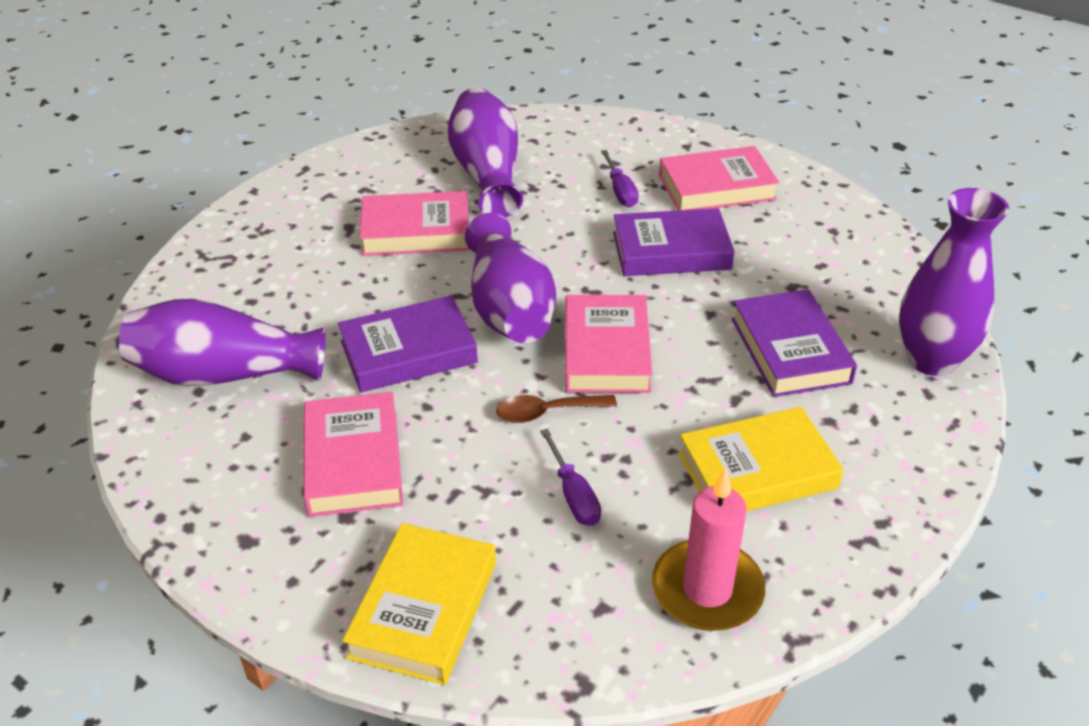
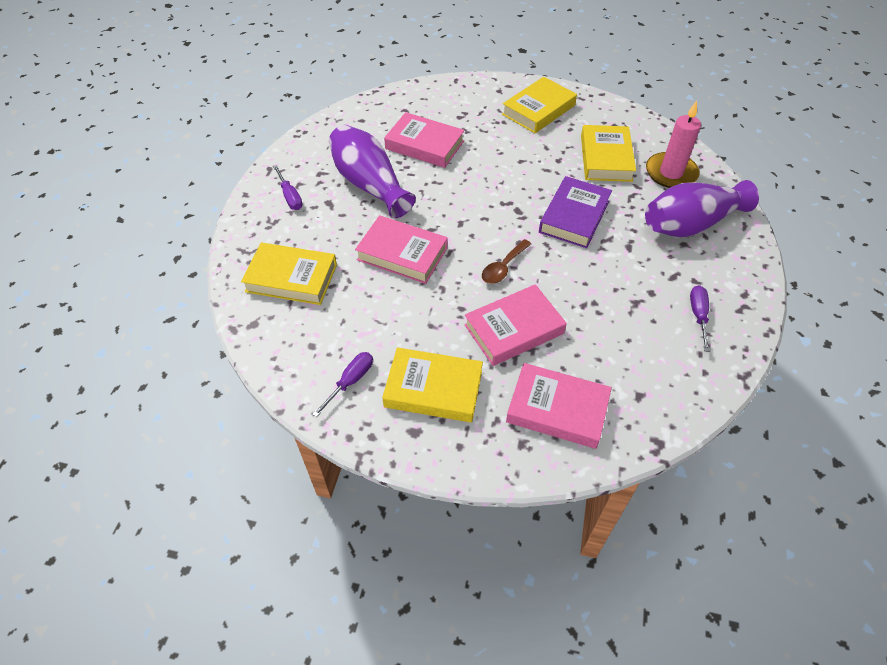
purple book: [338,295,478,393] [613,208,735,276] [731,289,857,397] = 3 -> [539,176,612,248] = 1
purple screwdriver: [540,429,601,526] [601,150,639,207] = 2 -> [273,165,303,210] [312,352,373,417] [690,285,710,352] = 3
purple vase: [119,299,326,386] [448,88,523,218] [465,213,556,343] [899,188,1009,376] = 4 -> [329,125,416,218] [645,180,759,237] = 2
yellow book: [342,523,496,685] [678,407,844,511] = 2 -> [241,242,337,305] [382,347,483,423] [502,77,577,133] [581,125,636,182] = 4

